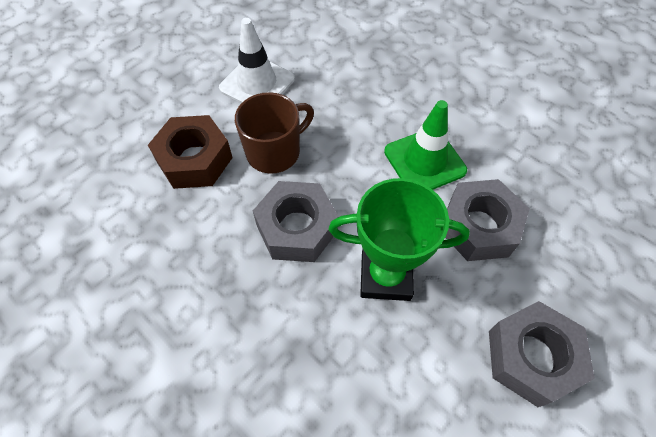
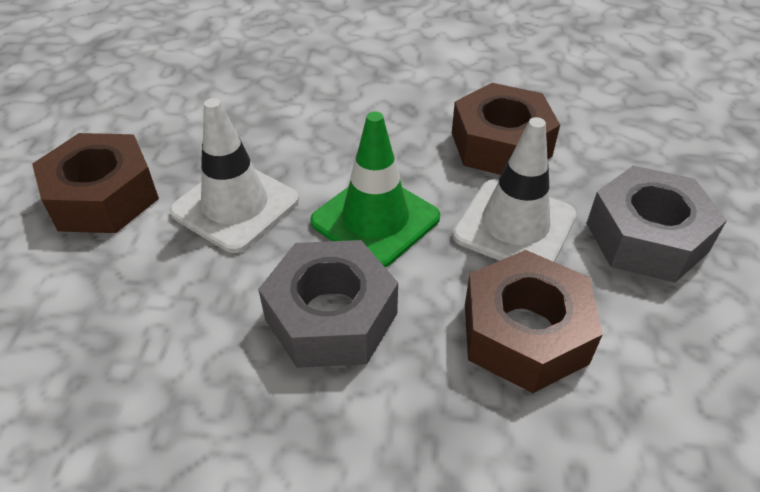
brown mug: [235,92,314,174] = 1 -> none = 0
brown nut: [148,115,233,189] = 1 -> [32,133,159,233] [452,83,560,175] [465,250,603,393] = 3
green trophy: [329,178,470,301] = 1 -> none = 0
grey nut: [253,181,339,262] [445,179,530,261] [489,301,595,407] = 3 -> [258,240,398,368] [586,166,727,283] = 2
white traffic cone: [219,18,295,103] = 1 -> [169,98,299,253] [453,117,577,262] = 2

